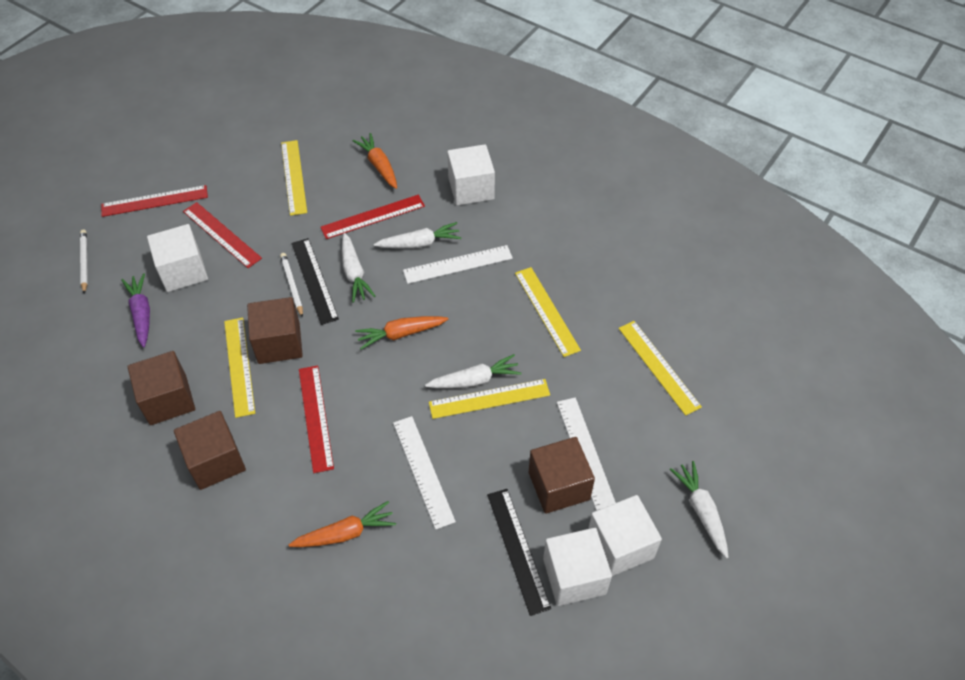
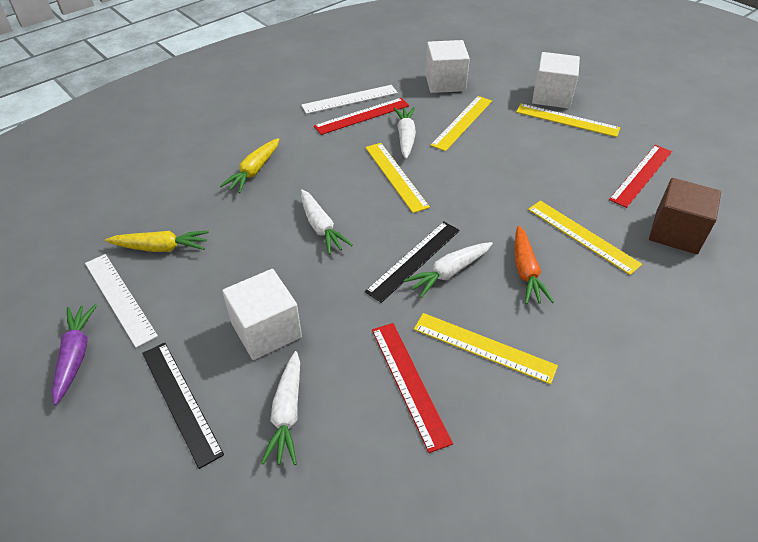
brown cube: [128,351,195,425] [174,411,246,490] [247,297,303,364] [529,437,595,514] = 4 -> [649,178,721,254] = 1
orange carrot: [289,501,396,547] [352,133,397,189] [355,316,448,350] = 3 -> [515,226,554,304] = 1
red ruler: [101,185,208,217] [183,202,262,268] [299,365,334,473] [320,195,425,239] = 4 -> [314,98,409,135] [372,323,453,453] [609,145,672,208] = 3
white cube: [147,224,208,292] [447,144,495,205] [543,528,612,606] [588,495,662,576] = 4 -> [222,269,302,360] [425,40,470,93] [532,52,580,109] = 3
white pencil: [80,230,88,294] [280,253,303,318] = 2 -> none = 0
white ruler: [393,416,456,529] [403,245,513,284] [557,397,616,510] = 3 -> [85,254,158,348] [301,85,398,114] = 2
yellow carrot: none = 0 -> [105,231,209,252] [220,138,279,193] = 2

